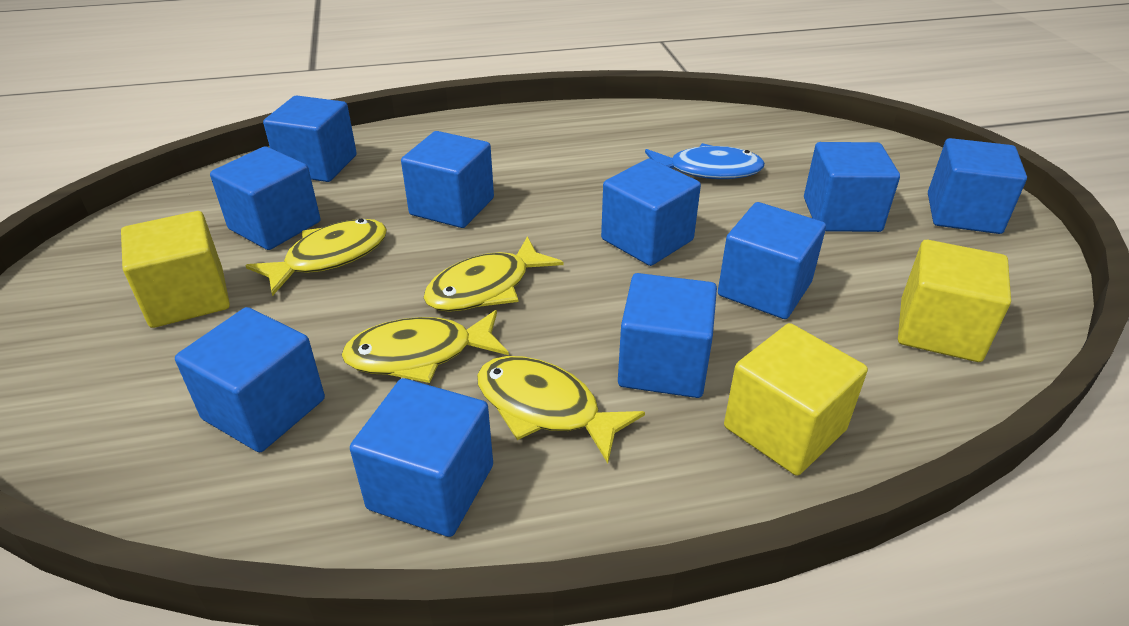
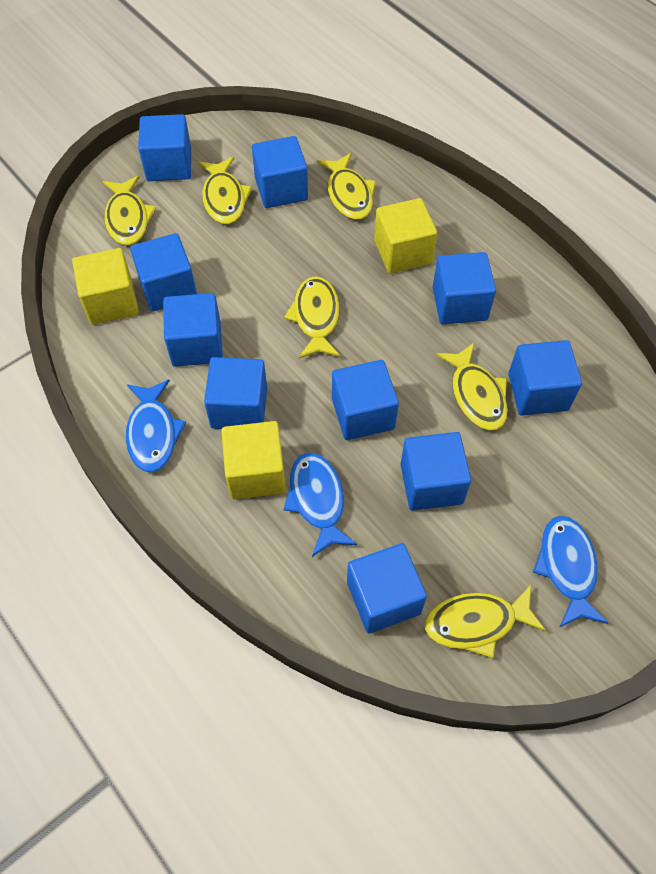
blue fish: [645,143,765,179] = 1 -> [126,379,186,472] [283,453,357,557] [533,516,608,628] = 3
yellow fish: [245,219,387,296] [342,310,509,383] [423,236,563,312] [477,356,645,463] = 4 -> [102,176,156,245] [198,157,252,224] [284,276,340,359] [317,153,376,220] [425,585,546,658] [436,343,508,431] = 6

